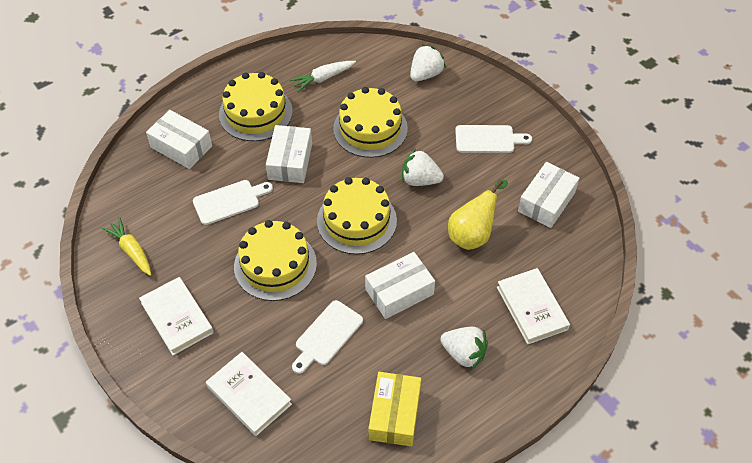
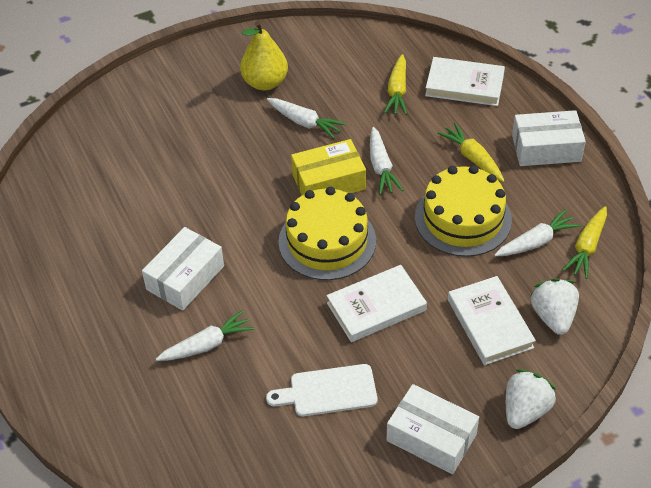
white box: [146,110,212,169] [266,125,312,183] [365,252,435,319] [518,162,579,228] = 4 -> [142,227,224,311] [387,384,479,474] [512,110,586,166] = 3
white carrot: [290,61,356,92] = 1 -> [156,310,255,361] [267,98,346,138] [370,127,403,195] [495,209,581,256] = 4
white cutting board: [193,180,273,225] [292,300,363,374] [455,125,532,153] = 3 -> [266,364,378,416] = 1
white strawberry: [402,149,444,186] [410,44,446,81] [440,327,488,369] = 3 -> [506,369,556,429] [530,279,579,335] = 2
yellow cake: [219,72,293,141] [234,220,317,301] [317,177,397,254] [333,87,408,158] = 4 -> [278,187,376,280] [415,165,512,257] = 2
yellow carrot: [102,217,151,276] = 1 -> [384,54,407,115] [437,123,504,182] [562,206,607,279] = 3

